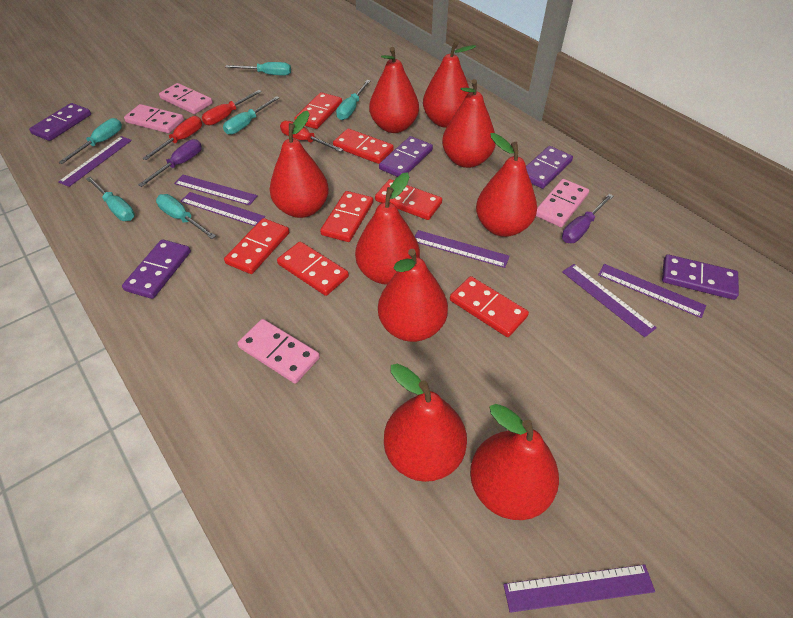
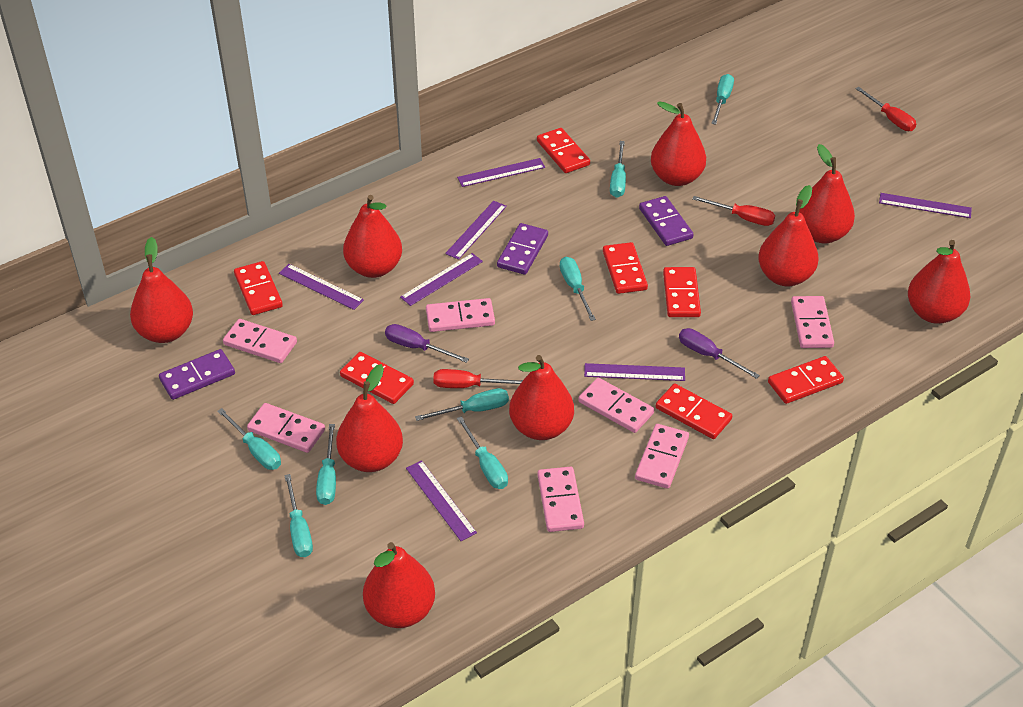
pink domino: [124,104,184,133] [159,83,213,114] [237,319,320,384] [536,179,589,227] = 4 -> [223,319,297,363] [247,403,325,453] [426,298,495,332] [537,467,584,532] [579,378,654,433] [635,424,689,489] [791,296,834,348] = 7
purple domino: [29,103,91,141] [122,239,191,299] [379,136,433,177] [526,146,573,189] [662,254,739,300] = 5 -> [159,349,235,400] [497,223,548,275] [639,196,694,246] = 3
turquoise screwdriver: [58,118,122,164] [86,176,135,221] [156,194,216,239] [223,96,279,135] [225,62,291,76] [336,80,371,120] = 6 -> [217,408,281,470] [284,474,313,557] [316,424,336,505] [415,388,509,421] [457,416,508,489] [560,257,596,321] [610,141,626,198] [711,74,734,124] = 8

